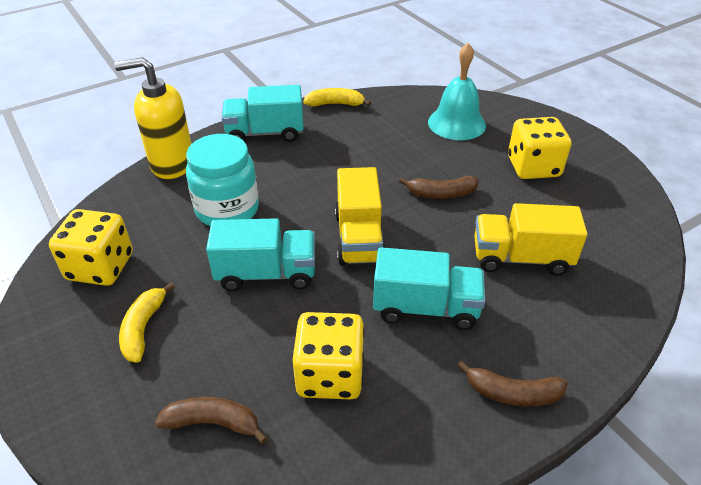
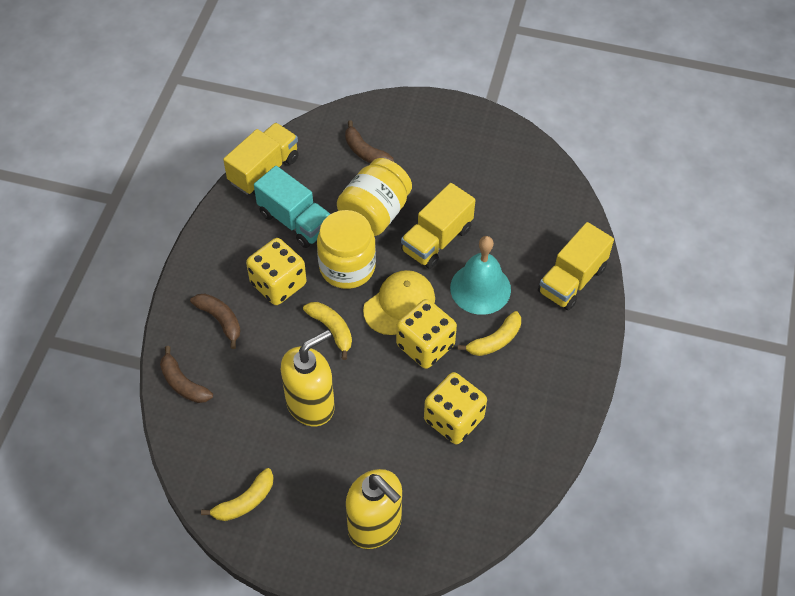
turquoise jar: [186,134,259,226] = 1 -> none = 0
turquoise truck: [206,218,315,291] [222,85,304,142] [373,247,485,330] = 3 -> [254,166,330,248] = 1
yellow banana: [119,282,175,363] [303,88,371,106] = 2 -> [201,468,274,521] [303,302,352,360] [458,311,521,356] = 3
yellow cap: none = 0 -> [363,270,435,335] = 1
yellow jar: none = 0 -> [317,210,376,289] [337,158,412,236] = 2
yellow soap dispenser: [114,57,191,179] = 1 -> [281,330,335,426] [346,469,402,549] = 2
yellow truck: [335,167,385,265] [474,203,587,276] = 2 -> [223,123,299,195] [401,183,475,269] [538,222,614,310] = 3

